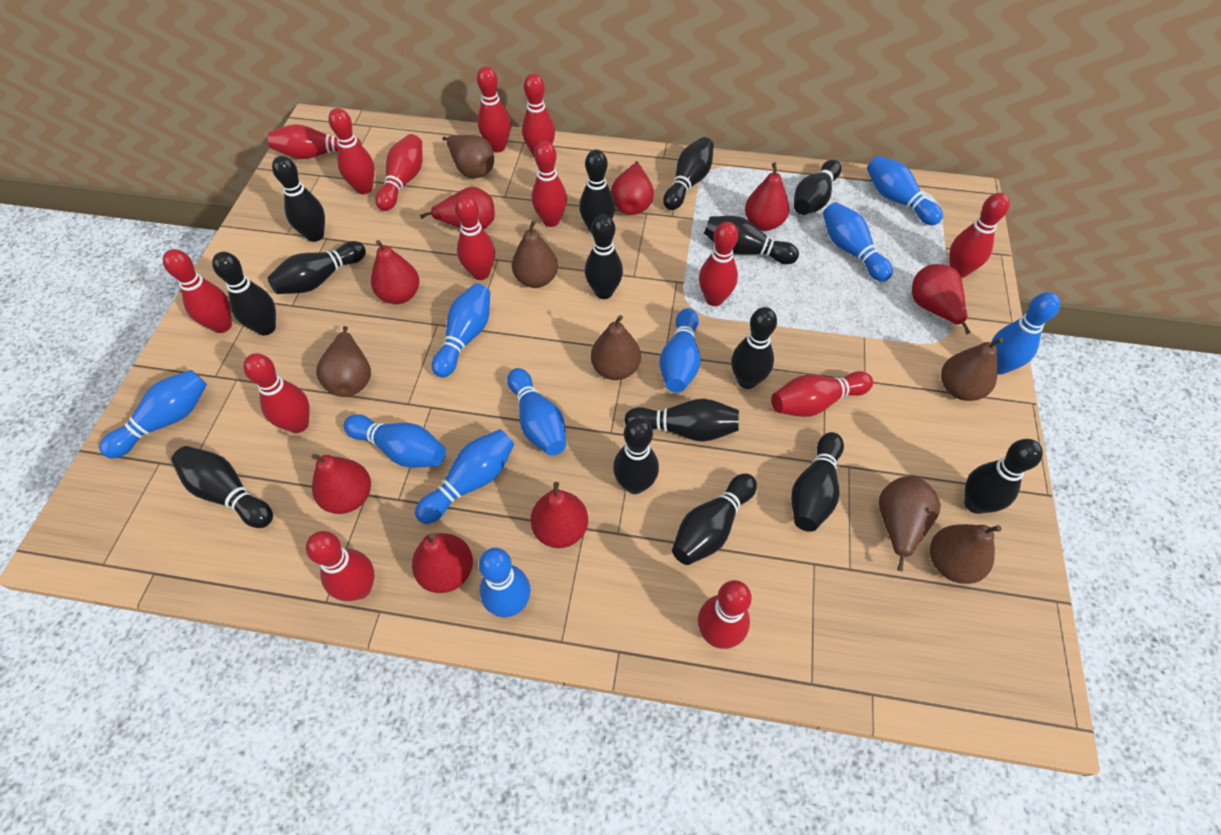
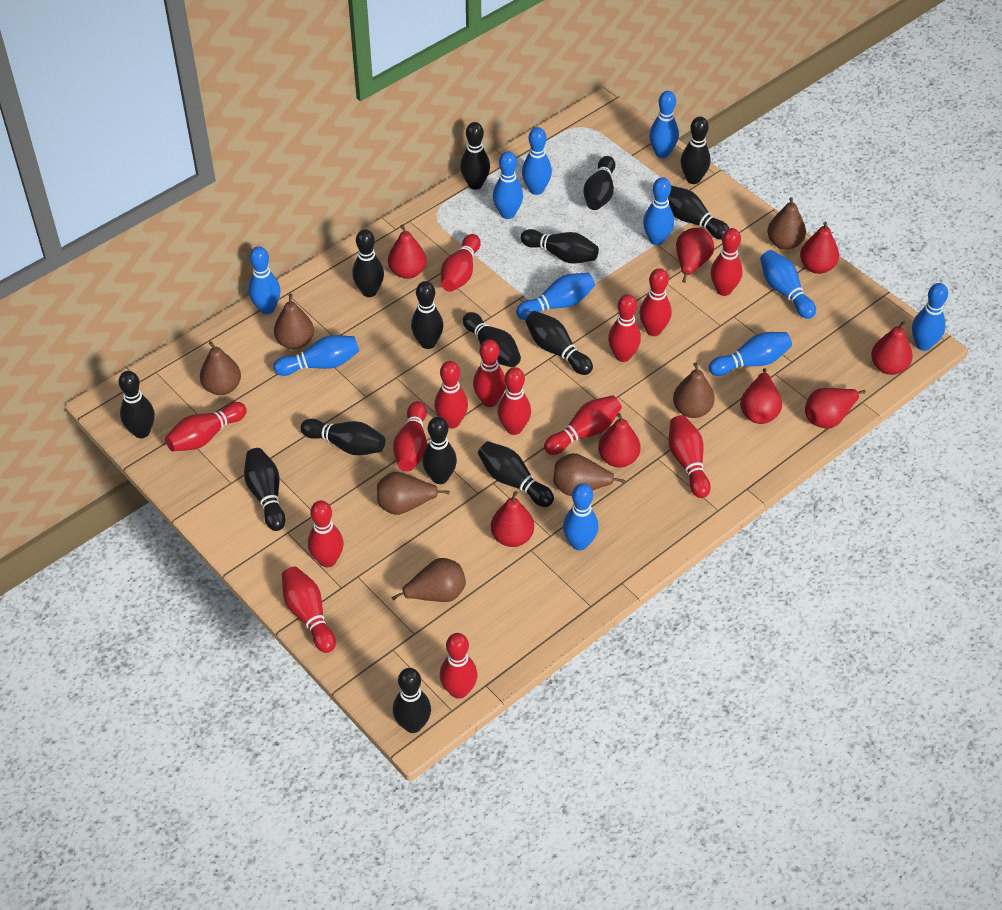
blue bowling pin: [99,370,207,458] [344,414,446,468] [415,429,514,524] [432,283,490,378] [479,548,531,617] [507,368,566,456] [659,308,700,393] [823,202,893,282] [867,156,943,225] [991,292,1060,374] = 10 -> [248,246,281,314] [273,335,359,376] [493,151,523,219] [516,273,595,320] [522,127,552,195] [563,483,598,550] [643,177,674,245] [649,91,679,158] [709,332,792,376] [760,250,816,319] [912,283,948,351] = 11

